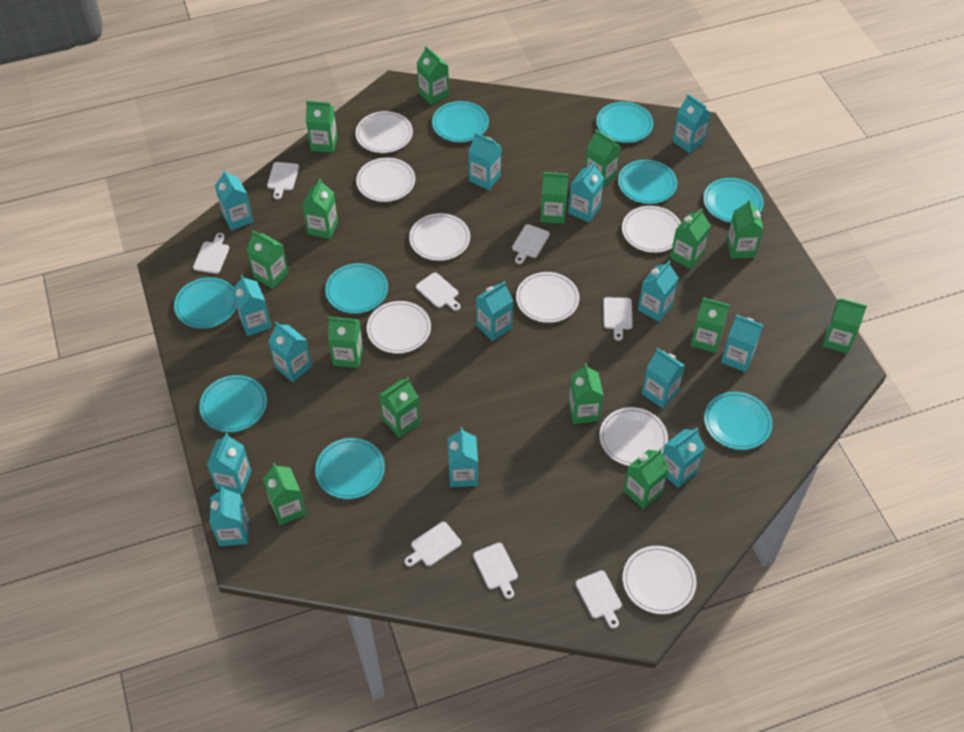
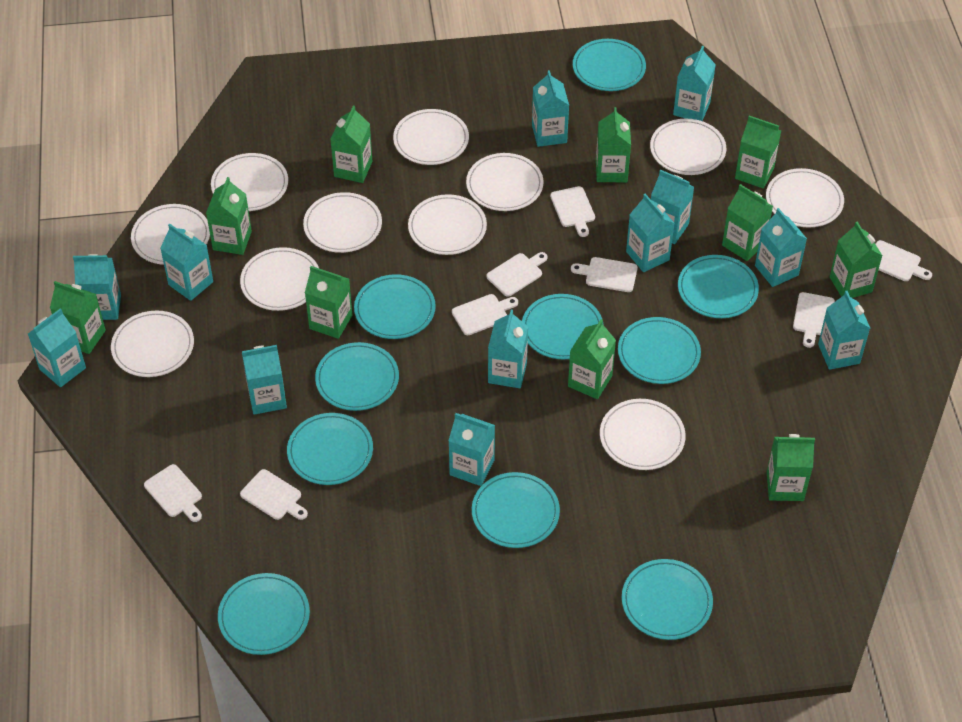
green carton: [247,230,289,289] [263,463,306,525] [302,179,338,239] [306,101,337,153] [328,317,363,368] [379,377,420,438] [417,46,449,105] [540,172,569,224] [568,363,603,424] [585,130,621,188] [624,449,669,509] [670,208,711,269] [690,298,729,353] [727,199,763,259] [822,298,867,354] = 15 -> [50,281,106,354] [206,177,252,255] [305,266,352,339] [330,106,372,183] [568,319,616,399] [596,107,631,182] [722,184,773,261] [735,116,781,188] [767,434,815,501] [830,222,883,298] = 10
turquoise carton: [207,433,251,494] [210,486,249,546] [215,170,254,230] [232,275,272,336] [268,322,312,382] [448,427,478,487] [469,132,501,190] [476,281,513,341] [568,162,604,222] [638,261,678,322] [642,348,685,408] [662,428,705,488] [673,94,711,153] [721,315,763,372] = 14 -> [28,308,86,387] [73,254,121,320] [160,224,213,301] [242,345,287,415] [448,413,495,486] [488,310,528,388] [532,70,569,147] [626,194,675,272] [651,170,694,244] [673,46,716,121] [755,208,807,287] [818,291,870,370] = 12
turquoise plate: [174,277,237,329] [199,375,267,432] [315,438,385,499] [325,263,388,314] [432,101,489,142] [596,102,653,143] [618,160,677,204] [703,178,764,223] [704,392,773,450] = 9 -> [218,573,310,655] [287,413,373,485] [315,342,399,411] [354,274,436,339] [472,472,560,548] [522,294,602,360] [573,39,646,91] [618,317,701,384] [622,559,713,640] [678,255,759,318] = 10
white plate: [355,111,413,153] [356,158,415,202] [367,301,431,354] [409,213,470,261] [516,272,579,323] [599,407,668,466] [622,206,681,253] [623,546,696,614] = 8 -> [111,311,194,377] [131,204,210,265] [211,153,288,211] [240,247,319,311] [303,192,382,253] [393,109,469,165] [408,194,487,255] [466,153,544,211] [600,399,686,470] [650,119,726,175] [766,168,844,227] = 11

